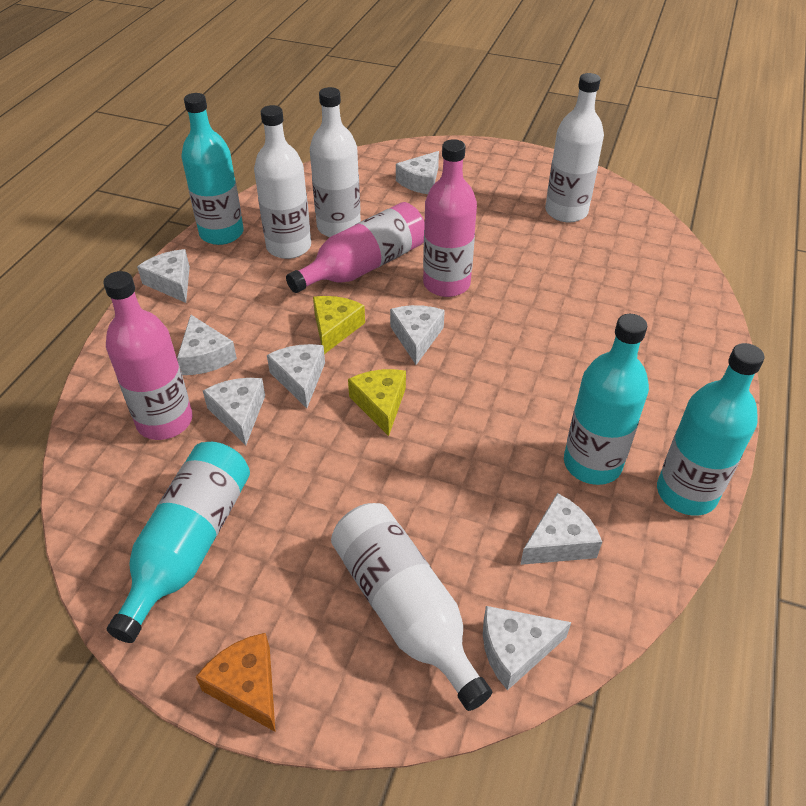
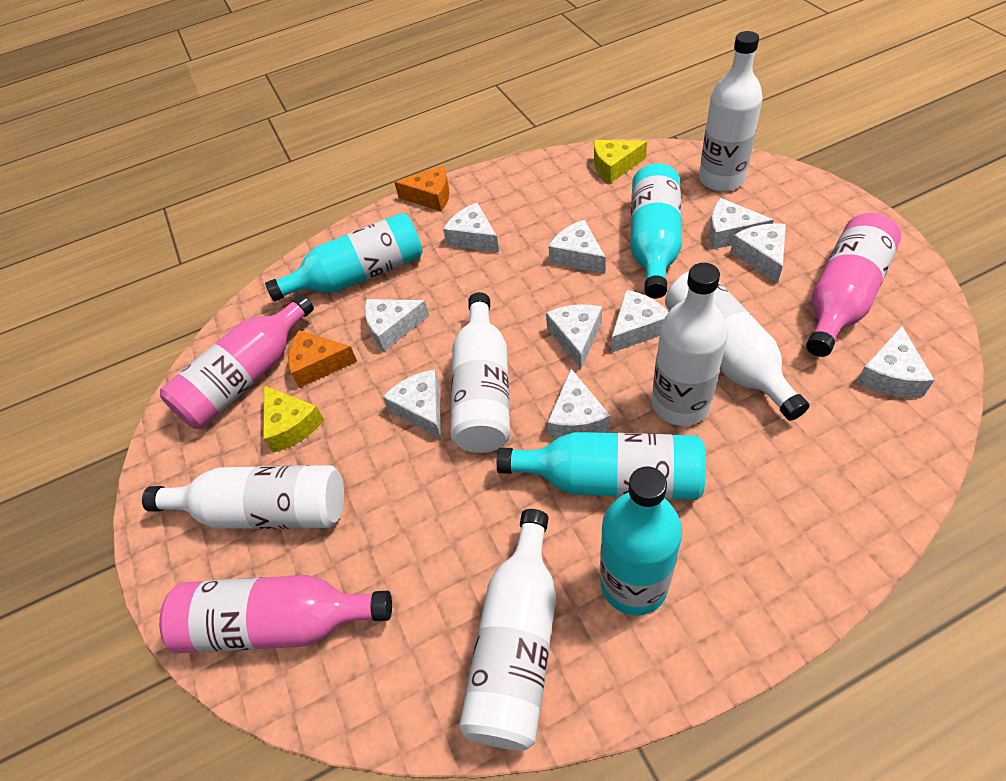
orange cheese: [196,633,275,732] = 1 -> [288,330,357,388] [394,165,449,211] = 2
white bottle: [254,105,311,259] [310,87,361,237] [331,503,492,711] [545,73,604,222] = 4 -> [142,465,344,529] [450,292,510,453] [459,509,556,751] [652,263,728,426] [665,271,810,421] [699,31,763,192] = 6
white cheese: [137,249,190,303] [177,315,237,375] [203,378,265,445] [267,344,325,408] [390,305,445,365] [396,151,439,194] [483,606,571,690] [520,493,602,565] = 8 -> [365,299,429,352] [383,370,441,439] [443,203,499,252] [546,304,602,369] [547,369,610,439] [548,220,606,274] [611,290,669,353] [709,198,774,249] [730,223,786,284] [856,326,934,397] = 10

